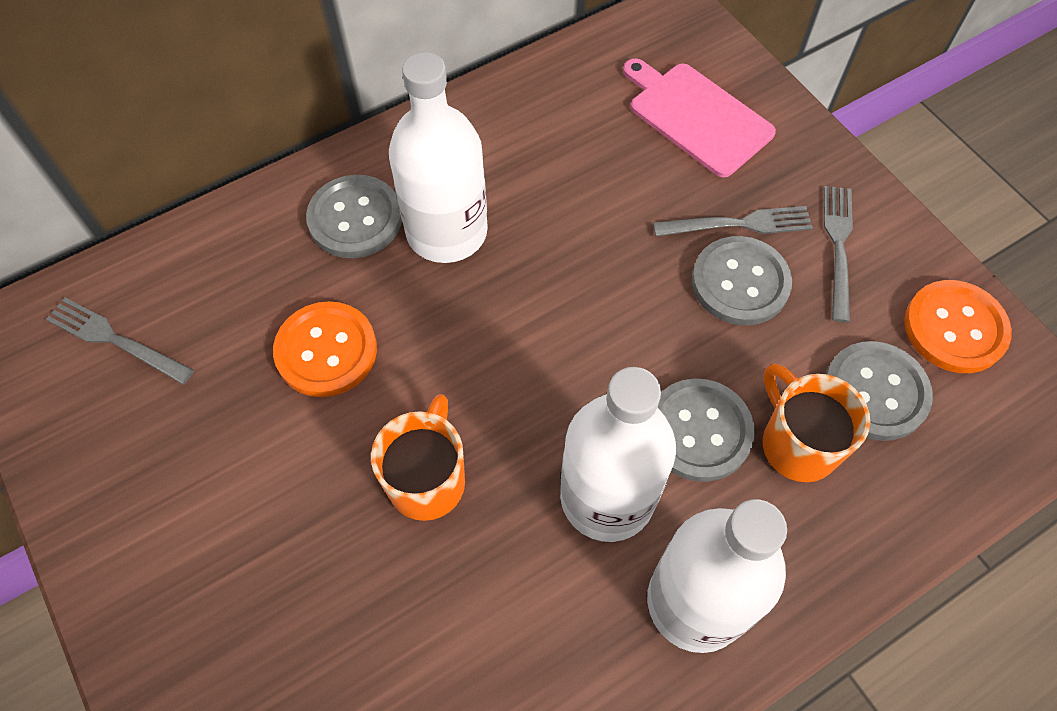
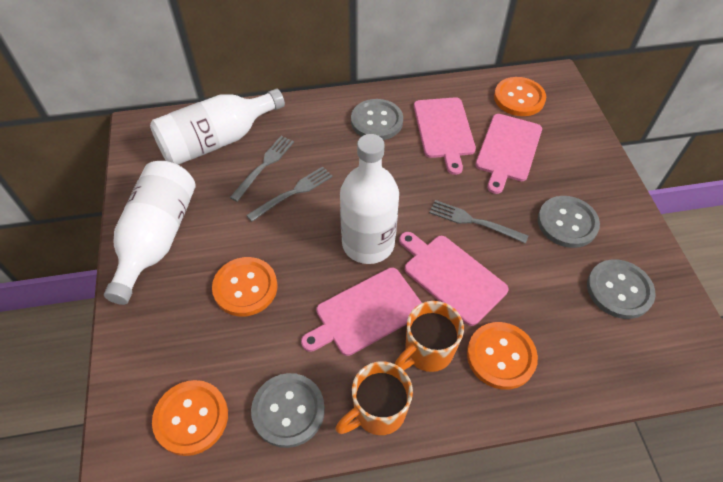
orange button: [273,301,377,397] [904,280,1012,373] = 2 -> [152,380,228,456] [212,257,278,316] [467,322,538,390] [494,77,546,116] = 4
pink cutting board: [623,58,776,177] = 1 -> [301,268,422,356] [399,232,509,326] [414,97,476,175] [475,114,542,194] = 4

